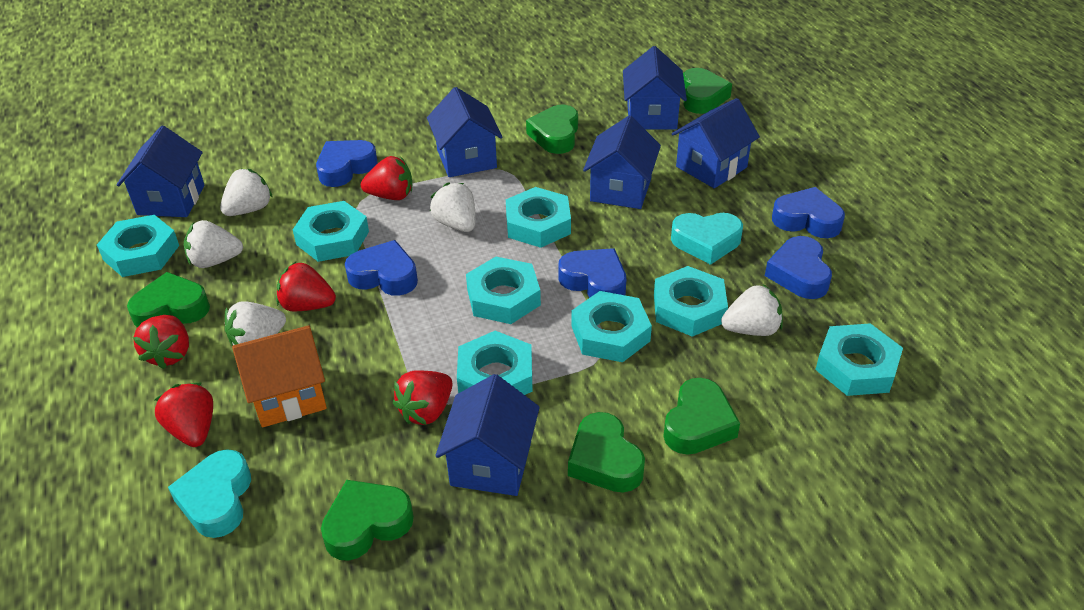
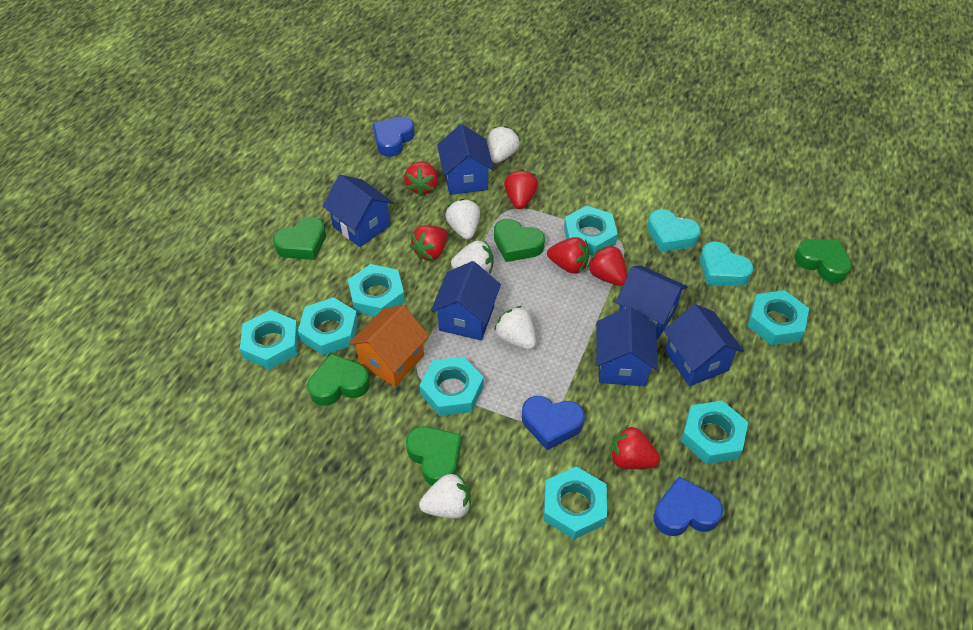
blue heart: [316,140,378,187] [345,240,418,296] [558,248,626,298] [765,236,832,299] [772,187,845,238] = 5 -> [373,117,415,157] [522,396,585,450] [653,476,723,536] = 3
green heart: [127,272,210,328] [321,480,414,561] [526,105,578,154] [568,412,645,492] [663,378,740,455] [683,68,732,114] = 6 -> [273,217,326,260] [308,354,370,406] [406,426,461,486] [494,219,545,262] [794,239,852,283] = 5
red strawberry: [133,315,189,369] [155,382,213,447] [276,262,336,311] [361,156,412,200] [393,370,453,425] = 5 -> [404,161,438,196] [410,225,448,260] [504,169,538,209] [547,237,589,274] [587,245,627,286] [610,425,660,469] = 6

